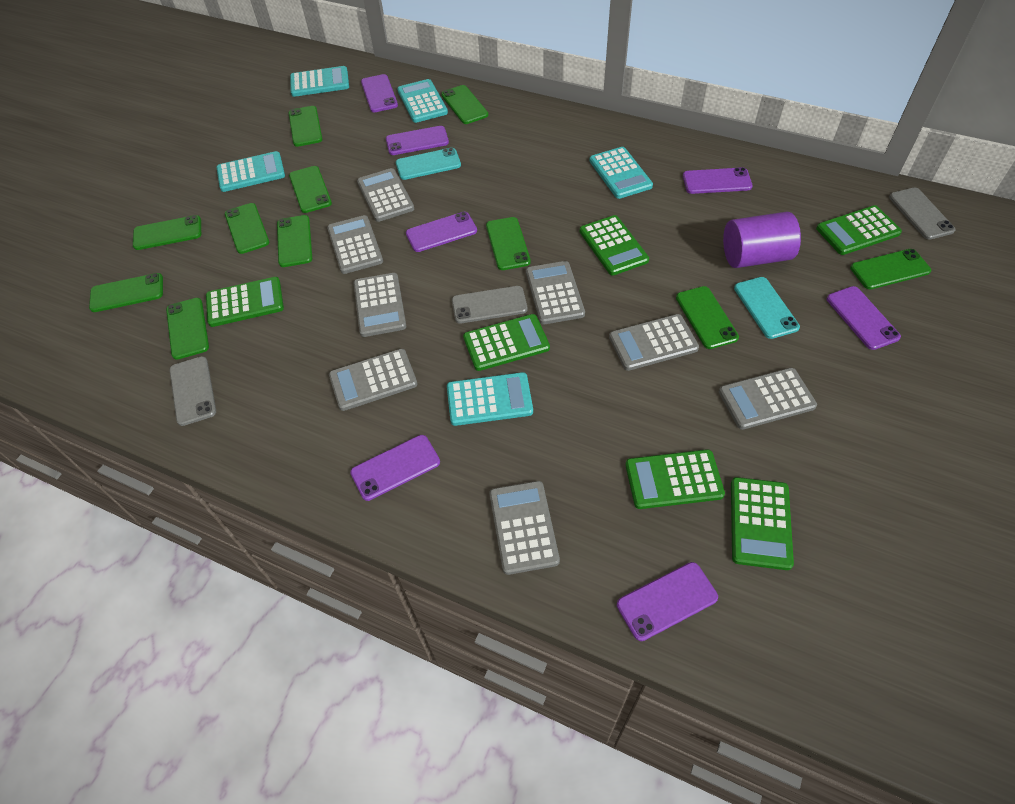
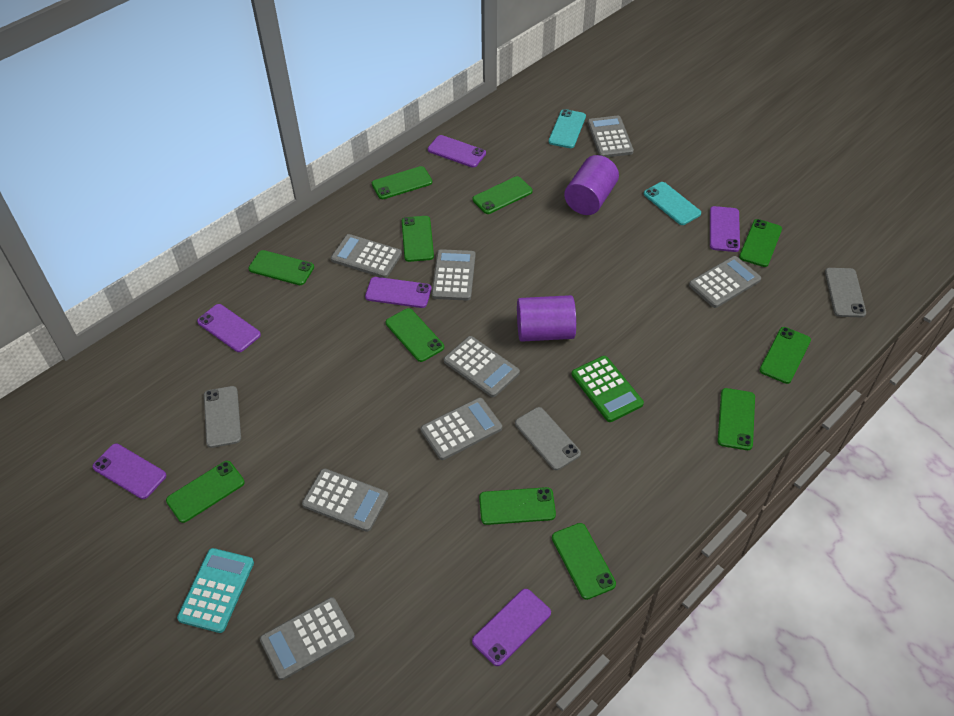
green calculator: [206,277,284,327] [463,314,550,371] [580,215,649,275] [625,449,725,509] [731,477,794,570] [816,205,902,255] = 6 -> [571,356,644,422] = 1
purple cylinder: [723,212,801,268] = 1 -> [517,295,576,342] [564,155,619,215] = 2
purple phone: [350,435,440,501] [361,74,398,112] [386,126,449,155] [406,212,477,252] [617,562,718,641] [683,167,753,194] [827,286,901,350] = 7 -> [92,444,166,499] [197,304,261,352] [365,277,432,308] [428,135,486,168] [472,589,551,666] [710,206,740,252] = 6
turquoise calculator: [216,151,285,192] [290,66,349,97] [397,79,448,123] [447,372,533,426] [590,147,653,199] = 5 -> [177,548,254,633] = 1

